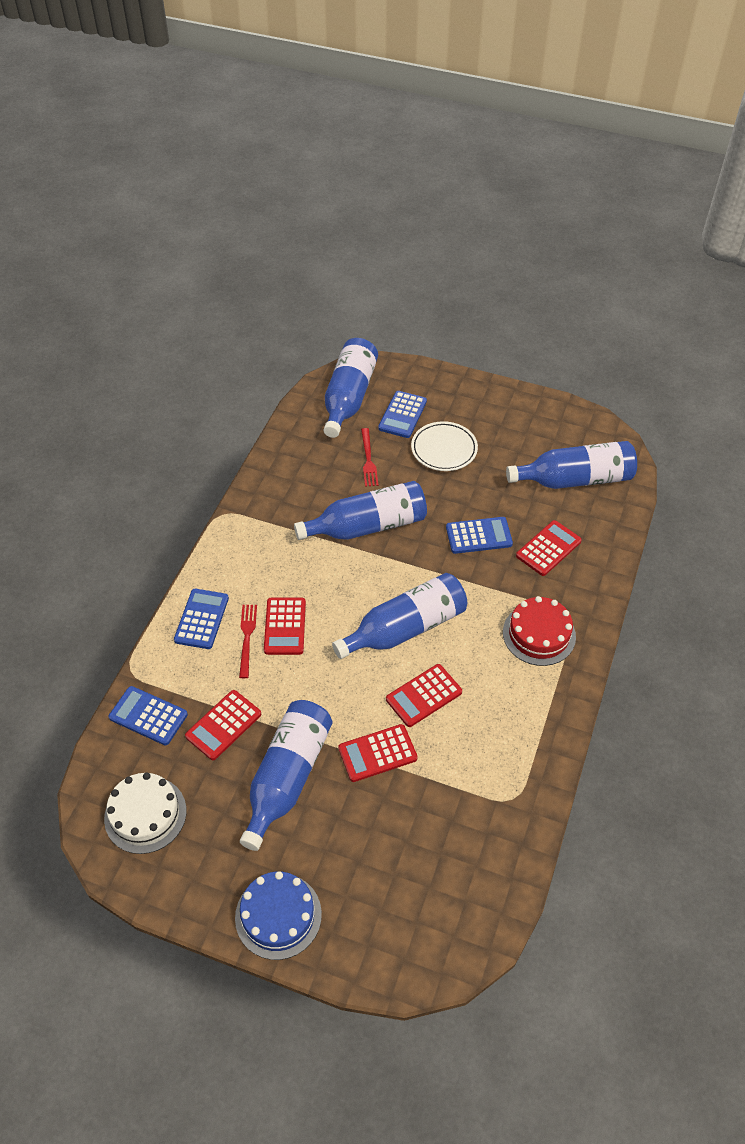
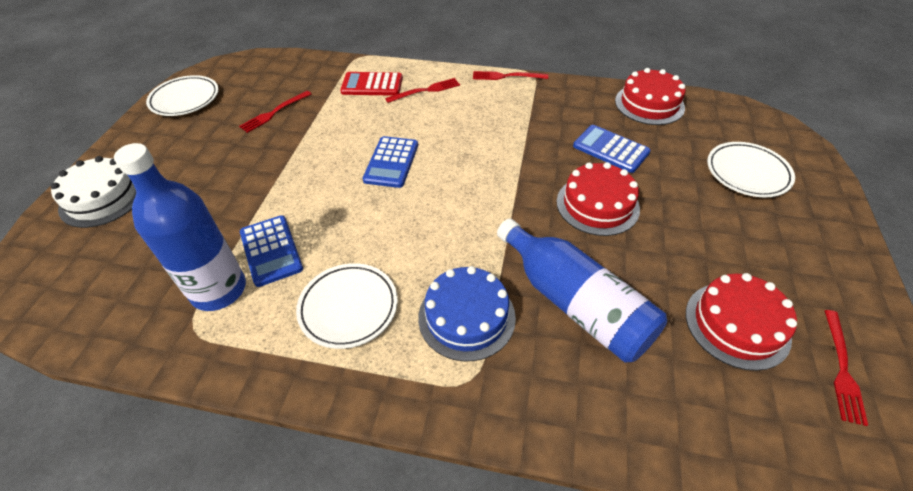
blue bottle: [240,700,333,851] [294,481,427,540] [324,338,378,438] [332,573,467,659] [506,441,637,489] = 5 -> [114,143,246,311] [497,218,667,363] = 2
blue calculator: [109,686,188,745] [174,589,229,649] [378,391,427,438] [446,517,513,554] = 4 -> [240,215,303,287] [362,136,418,188] [573,125,651,173] = 3
red cake: [503,596,576,666] = 1 -> [557,162,640,236] [615,68,685,125] [686,273,797,371] = 3
red calculator: [185,690,261,760] [264,598,306,655] [338,724,418,782] [386,664,462,727] [516,520,582,576] = 5 -> [340,72,403,96] = 1
red fork: [239,605,257,678] [361,428,379,487] = 2 -> [239,91,311,133] [385,78,460,103] [473,71,548,80] [824,310,868,426] = 4
white plate: [411,421,478,471] = 1 -> [146,75,219,116] [296,263,398,349] [707,142,795,197] = 3

